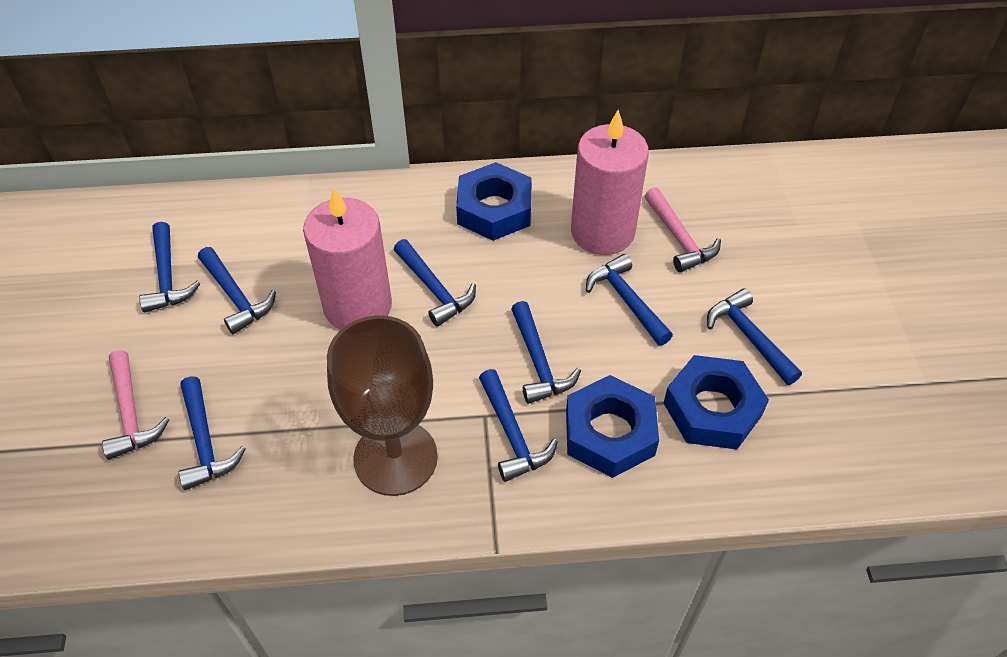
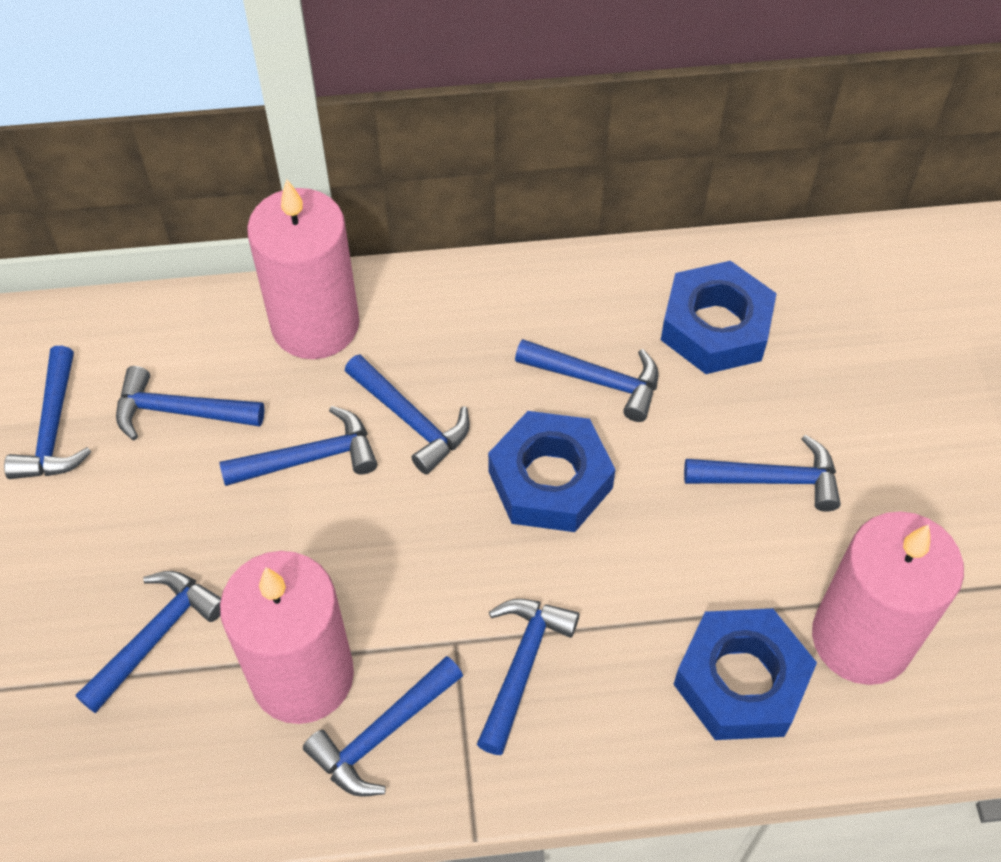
blue hammer: [139,222,201,312] [178,376,245,490] [198,247,276,334] [394,239,476,327] [479,369,558,482] [511,301,581,404] [586,254,673,346] [707,288,802,385] = 8 -> [4,346,91,479] [76,571,221,713] [116,366,265,440] [219,406,377,486] [303,656,463,797] [345,355,470,475] [477,599,579,755] [515,339,659,422] [684,435,841,512] = 9
brown goblet: [327,315,438,496] = 1 -> none = 0
pink candle: [303,187,392,330] [571,110,649,255] = 2 -> [220,551,354,724] [247,179,359,359] [812,511,964,685] = 3
pink hammer: [102,350,169,460] [645,187,721,272] = 2 -> none = 0

